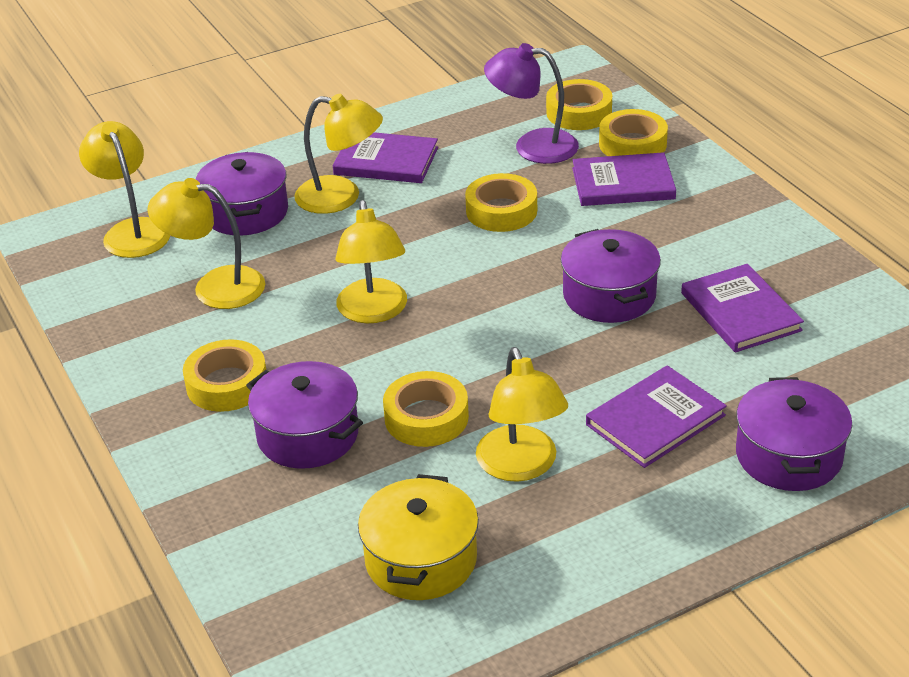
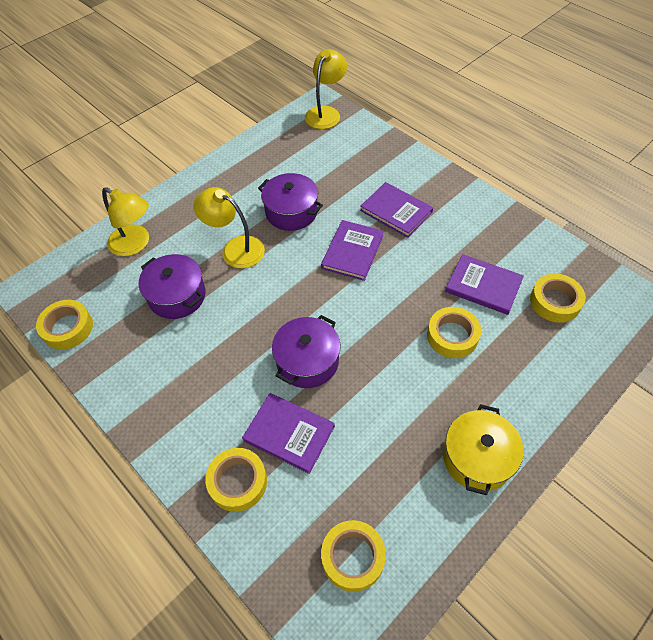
purple lamp: [484,43,579,164] = 1 -> none = 0
purple pot: [196,152,288,236] [246,361,363,469] [561,229,661,323] [736,377,852,491] = 4 -> [139,254,206,319] [258,173,323,231] [272,315,341,388] = 3
yellow lamp: [79,121,170,258] [148,178,265,309] [294,94,383,214] [335,200,407,323] [476,347,568,482] = 5 -> [102,187,149,256] [194,187,265,268] [305,49,347,129] = 3

